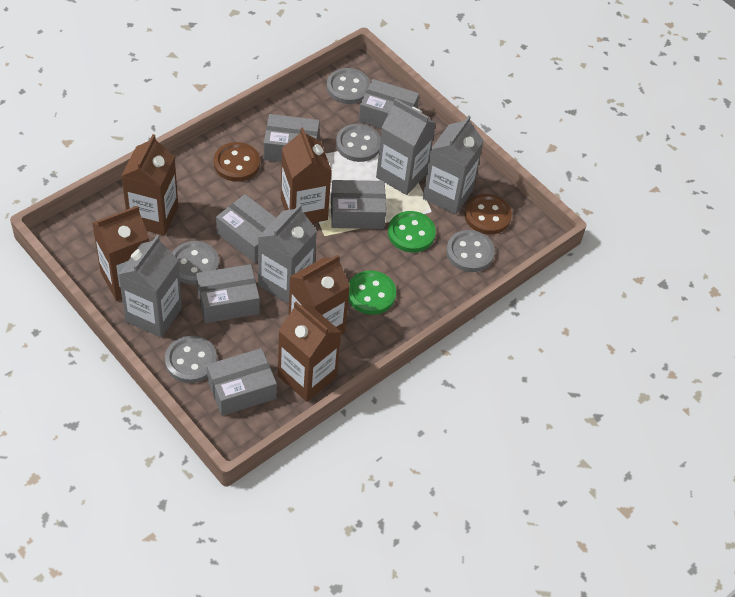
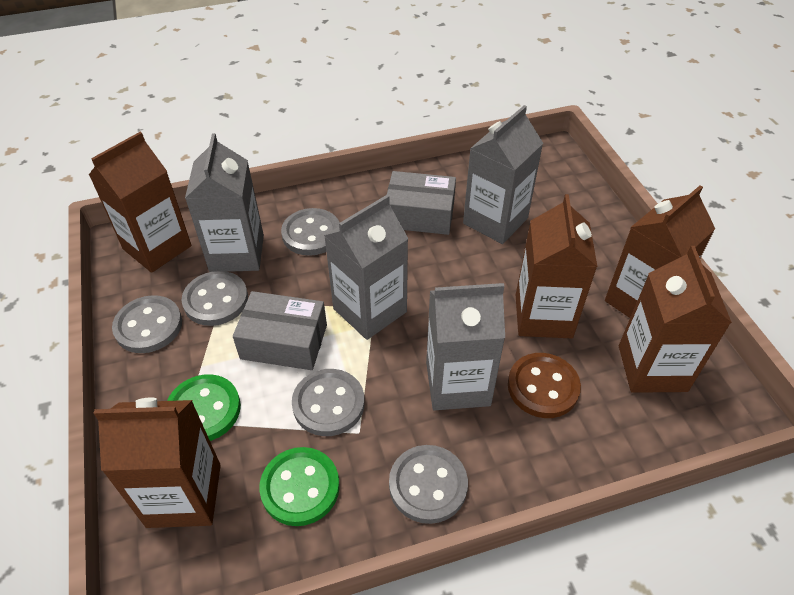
brown button: [214,142,260,181] [464,194,512,235] = 2 -> [508,353,581,418] = 1
grey box: [196,264,260,323] [207,348,277,416] [216,194,276,263] [264,114,320,162] [331,180,386,229] [359,79,419,129] = 6 -> [233,291,327,370] [387,171,456,235] = 2

